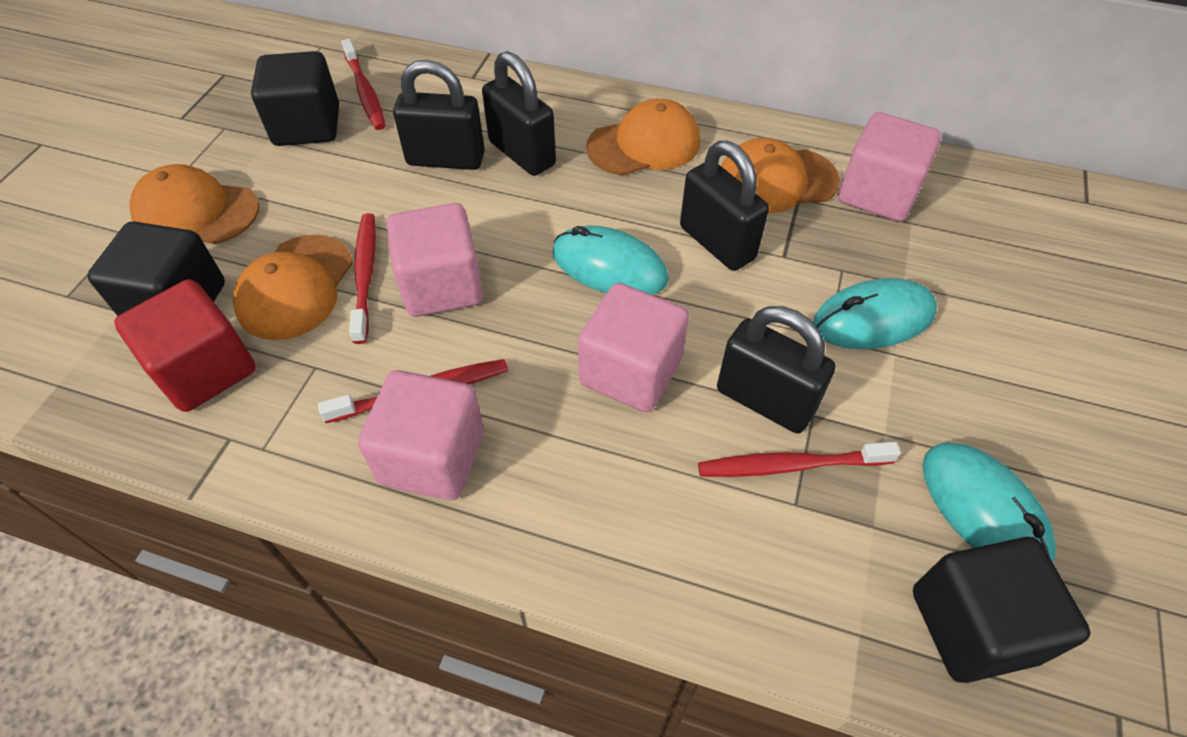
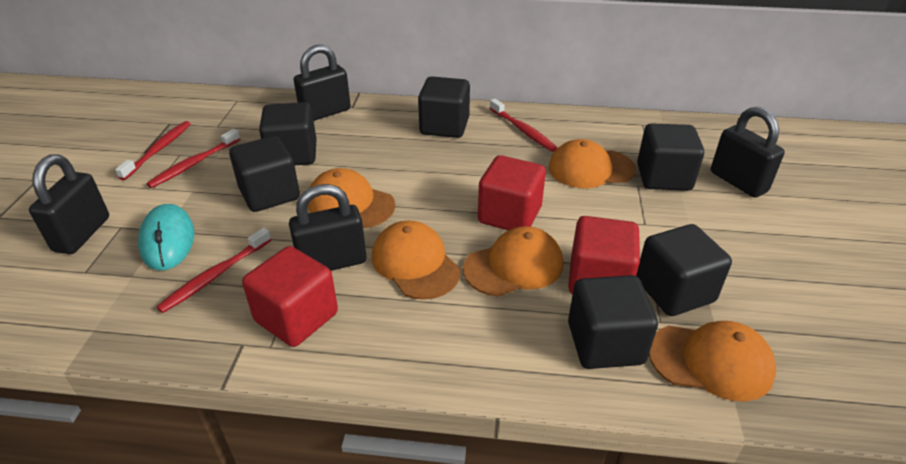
black cube: [87,221,225,316] [251,51,339,146] [913,537,1090,683] = 3 -> [229,136,300,212] [259,102,316,165] [418,76,470,138] [568,275,658,369] [636,224,732,316] [637,123,704,191] = 6
orange cap: [130,164,259,244] [233,235,353,340] [586,99,700,176] [721,138,840,213] = 4 -> [308,168,395,228] [372,221,461,300] [463,226,563,297] [549,139,636,188] [649,321,776,402] = 5
pink cube: [358,370,484,500] [386,203,483,317] [578,283,689,412] [839,112,941,222] = 4 -> none = 0
red cube: [114,279,256,412] = 1 -> [242,246,338,347] [478,155,546,230] [568,216,640,294] = 3
turquoise mouse: [552,226,669,295] [813,278,937,349] [923,442,1056,562] = 3 -> [138,204,194,270] = 1

